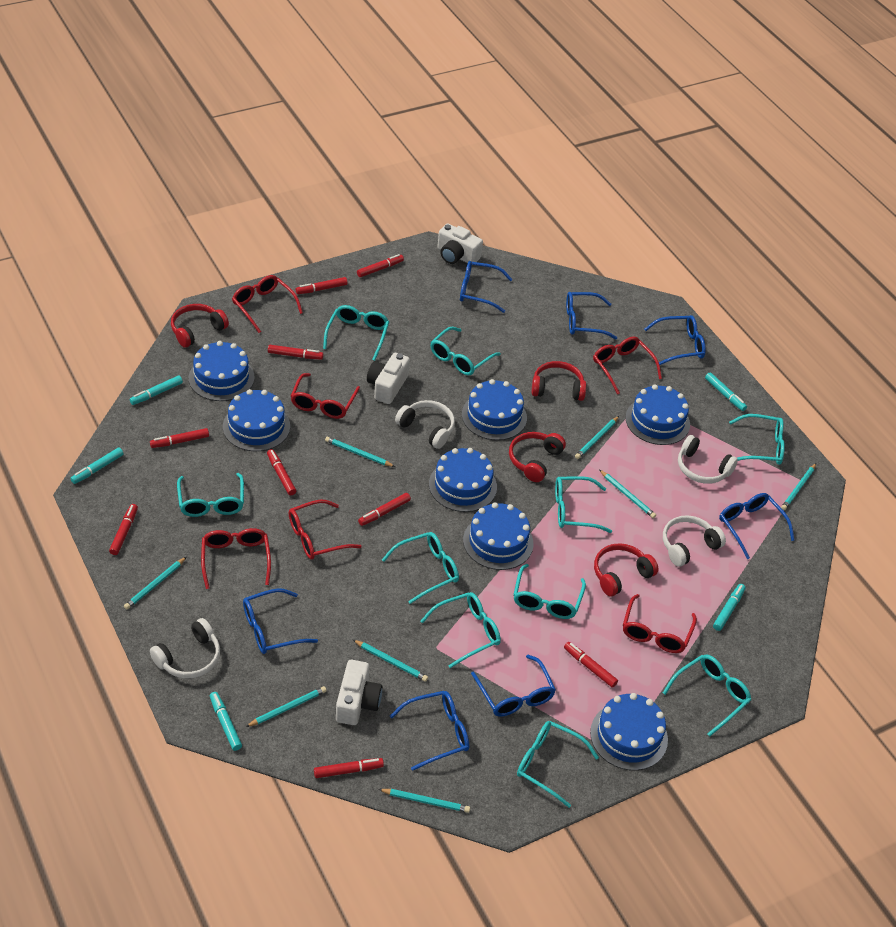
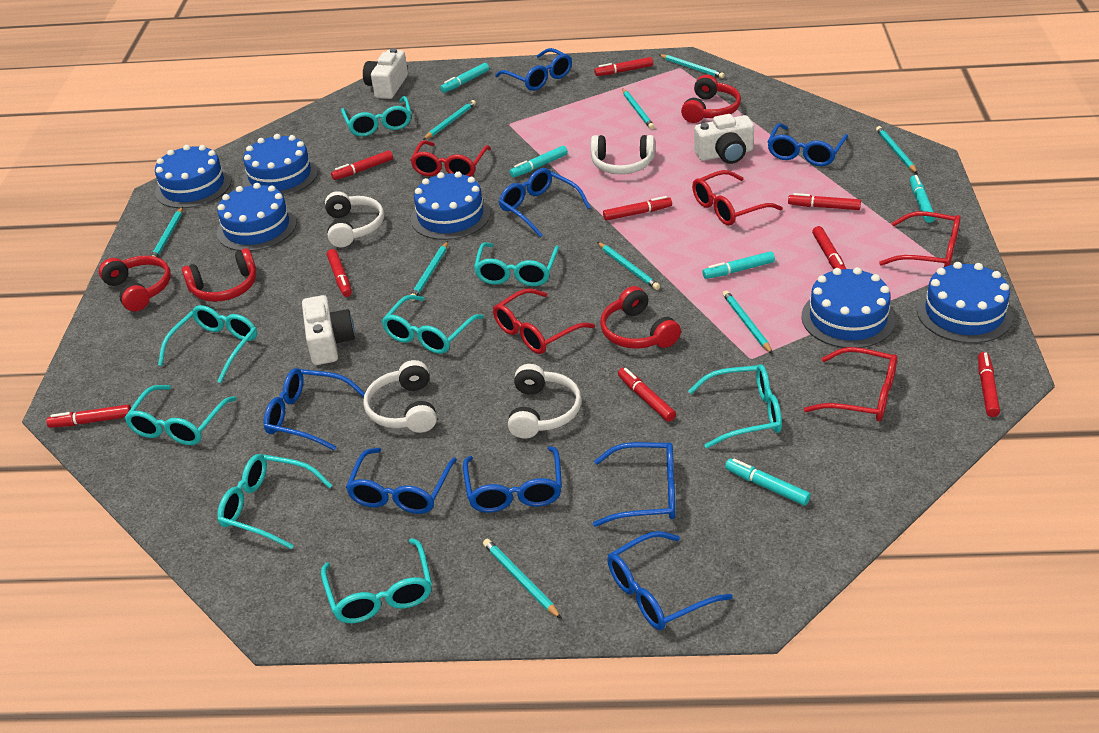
blue cake: [189,341,255,401] [223,389,290,451] [429,448,497,512] [462,379,527,440] [463,502,534,570] [590,693,668,770] [625,384,690,445] = 7 -> [155,145,231,208] [217,183,297,251] [242,134,318,196] [411,172,491,240] [801,267,895,348] [917,262,1013,343] = 6
blue glasses: [243,588,318,654] [390,691,469,771] [460,261,513,313] [471,655,556,717] [566,292,617,340] [644,315,706,365] [719,493,795,559] = 7 -> [264,368,365,451] [346,448,457,514] [463,446,562,513] [495,48,572,91] [499,168,591,238] [593,442,675,527] [607,531,733,630] [768,123,848,166] = 8
red glasses: [201,528,271,589] [232,275,303,333] [289,500,361,560] [291,373,360,419] [593,337,662,395] [623,594,697,653] = 6 -> [410,140,491,177] [493,288,595,354] [692,170,783,226] [804,347,897,421] [879,211,961,267] = 5
turquoise glasses: [177,473,244,517] [323,305,389,361] [382,532,459,604] [421,592,501,668] [430,327,501,375] [513,564,586,619] [517,721,599,808] [555,476,612,533] [663,654,751,737] [729,414,785,465] = 10 -> [125,385,237,445] [158,305,257,383] [217,454,332,549] [321,538,432,623] [341,96,411,137] [382,295,484,354] [474,242,559,286] [688,364,782,448] = 8
turquoise pencil: [124,557,186,610] [246,686,327,727] [325,437,395,467] [353,640,428,682] [378,789,470,813] [575,416,619,459] [599,470,656,518] [781,463,816,510] = 8 -> [151,207,183,257] [410,241,448,301] [423,100,476,140] [483,539,562,619] [597,242,660,290] [622,89,655,129] [659,54,725,78] [723,290,773,354] [876,126,918,174] = 9

